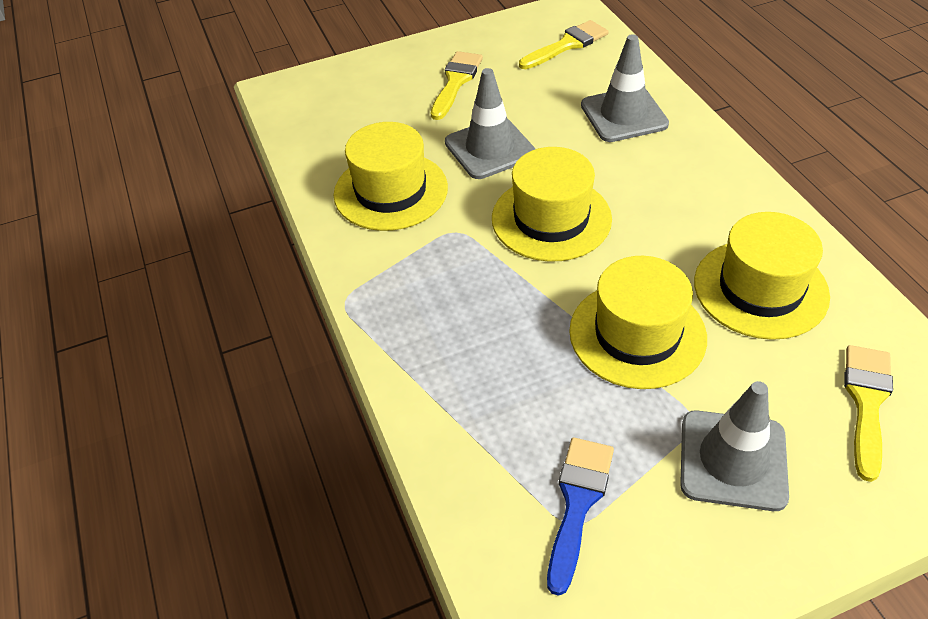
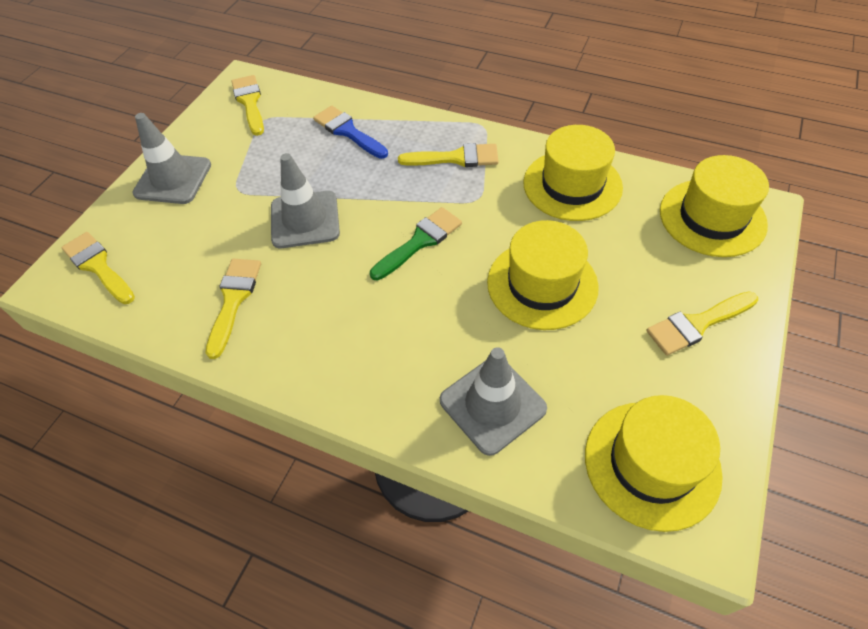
green brush: none = 0 -> [370,207,462,280] = 1
yellow brush: [431,51,483,120] [519,20,608,69] [844,345,893,482] = 3 -> [61,232,135,304] [206,259,261,359] [231,75,264,136] [398,143,499,167] [647,291,758,356] = 5

